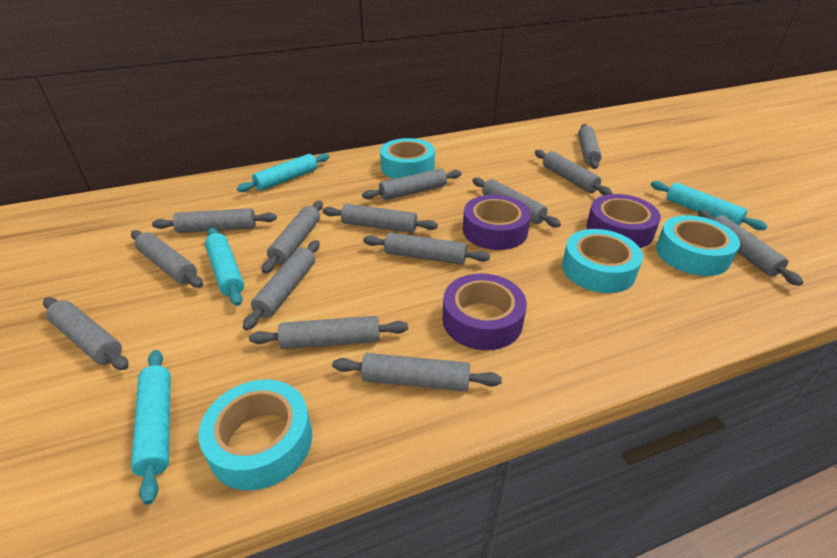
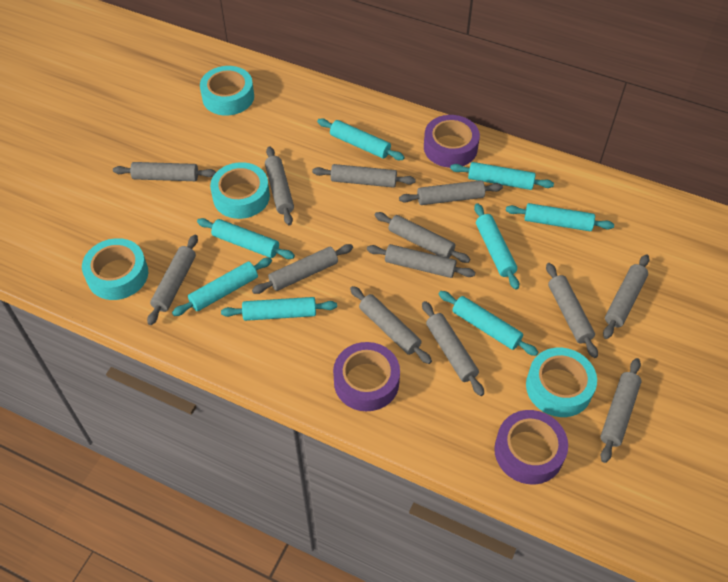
grey rolling pin: [43,297,128,370] [131,230,203,288] [152,208,277,233] [243,240,320,330] [249,316,408,349] [262,201,323,273] [322,204,438,233] [332,353,502,392] [362,168,461,200] [363,232,490,265] [472,177,561,227] [535,150,612,195] [578,124,602,169] [698,210,803,286] = 14 -> [113,162,216,181] [147,235,198,325] [252,244,353,294] [265,146,294,225] [312,164,416,188] [350,286,432,364] [367,244,475,278] [375,212,470,263] [399,180,503,205] [422,301,484,396] [546,263,598,358] [600,358,642,463] [603,254,649,339] = 13
turquoise rolling pin: [131,350,171,505] [205,228,244,306] [237,153,329,192] [651,181,767,230] = 4 -> [172,257,272,316] [197,218,295,259] [221,297,337,321] [317,118,405,160] [439,291,539,356] [450,162,554,190] [474,203,519,290] [506,203,614,231] = 8

